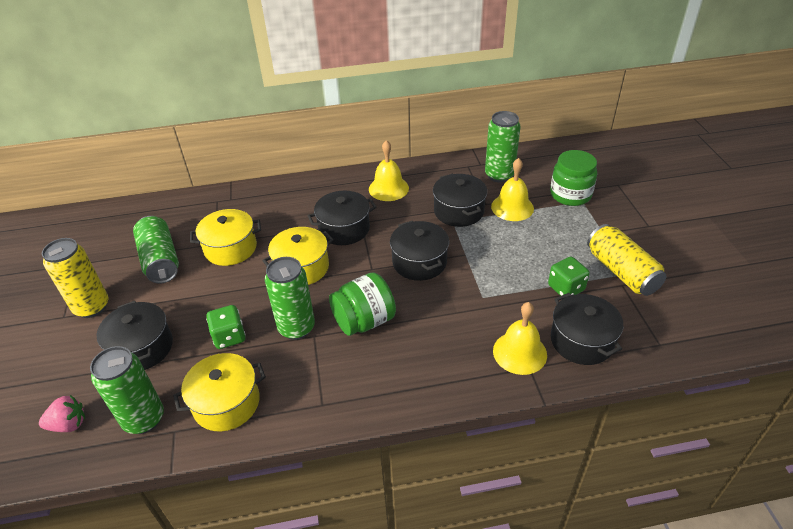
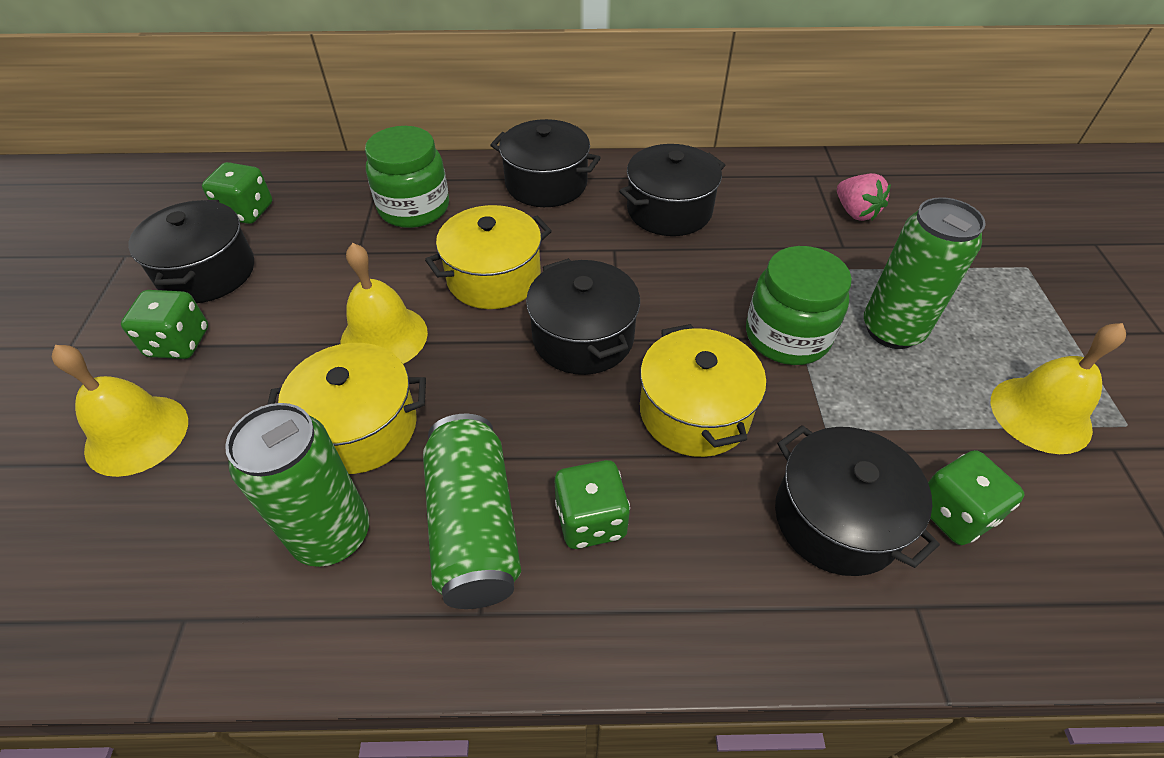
green can: [90,346,164,434] [133,216,179,283] [265,257,315,340] [485,111,521,182] = 4 -> [225,403,369,567] [423,414,521,609] [864,197,986,349] = 3
green dice: [206,305,246,349] [548,257,590,296] = 2 -> [121,290,208,359] [202,162,272,224] [555,460,630,549] [928,450,1024,545] = 4
yellow can: [42,238,108,318] [587,224,666,296] = 2 -> none = 0

